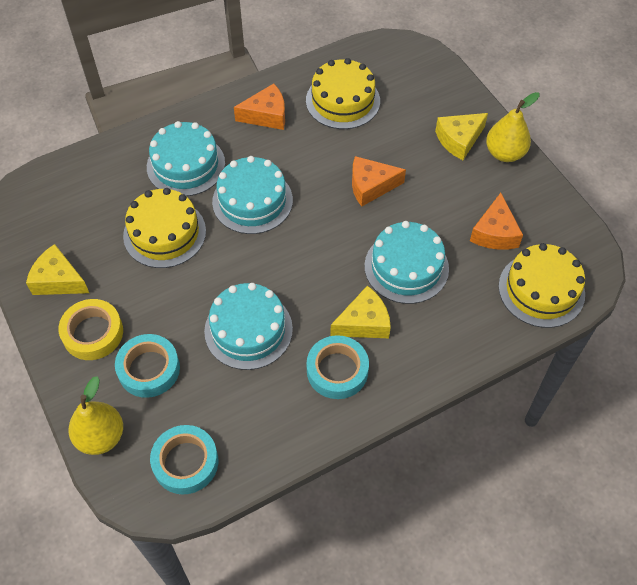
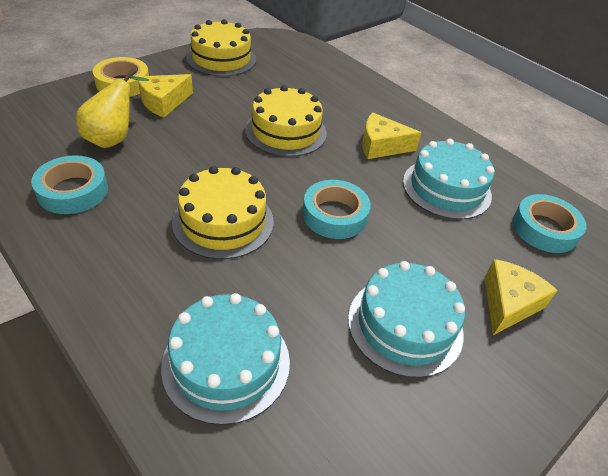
orange cheese: [234,83,285,130] [352,156,406,207] [470,193,523,250] = 3 -> none = 0
turquoise cake: [147,121,225,196] [204,283,293,370] [212,156,293,234] [364,221,449,304] = 4 -> [161,293,290,425] [348,261,465,378] [403,139,494,220] = 3
yellow pear: [69,376,123,455] [486,92,539,162] = 2 -> [76,68,149,148] = 1

